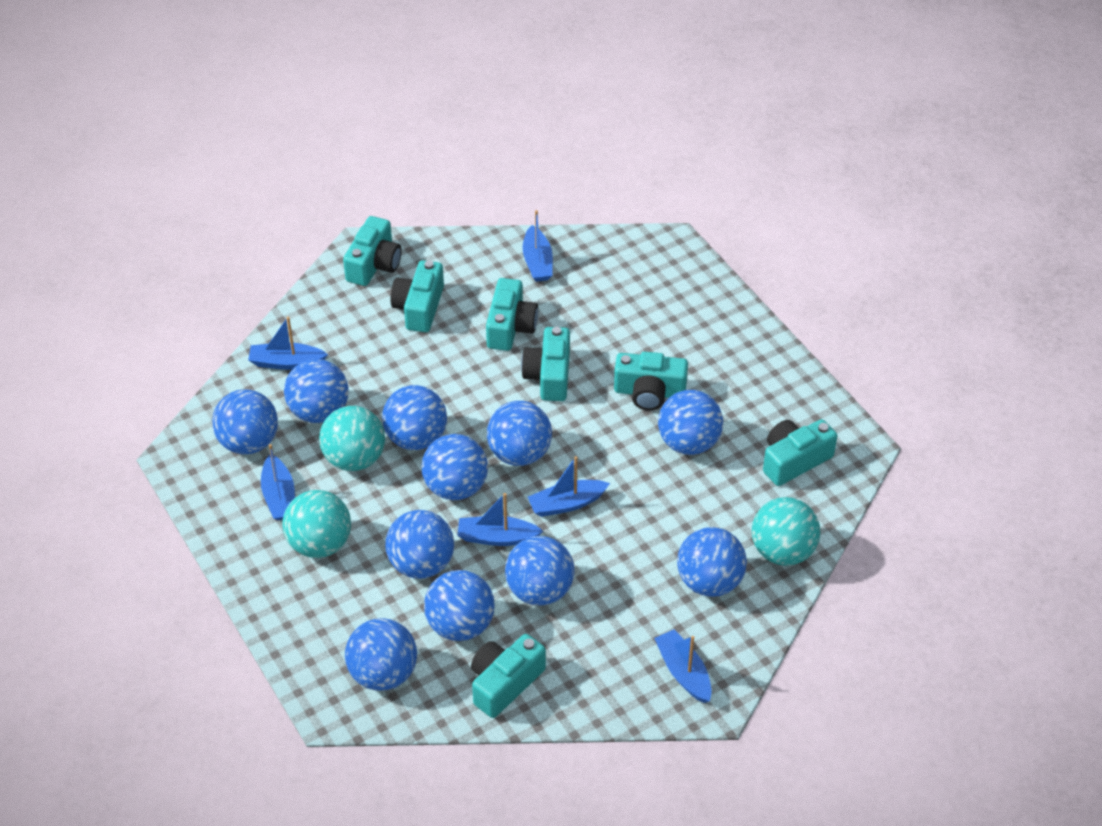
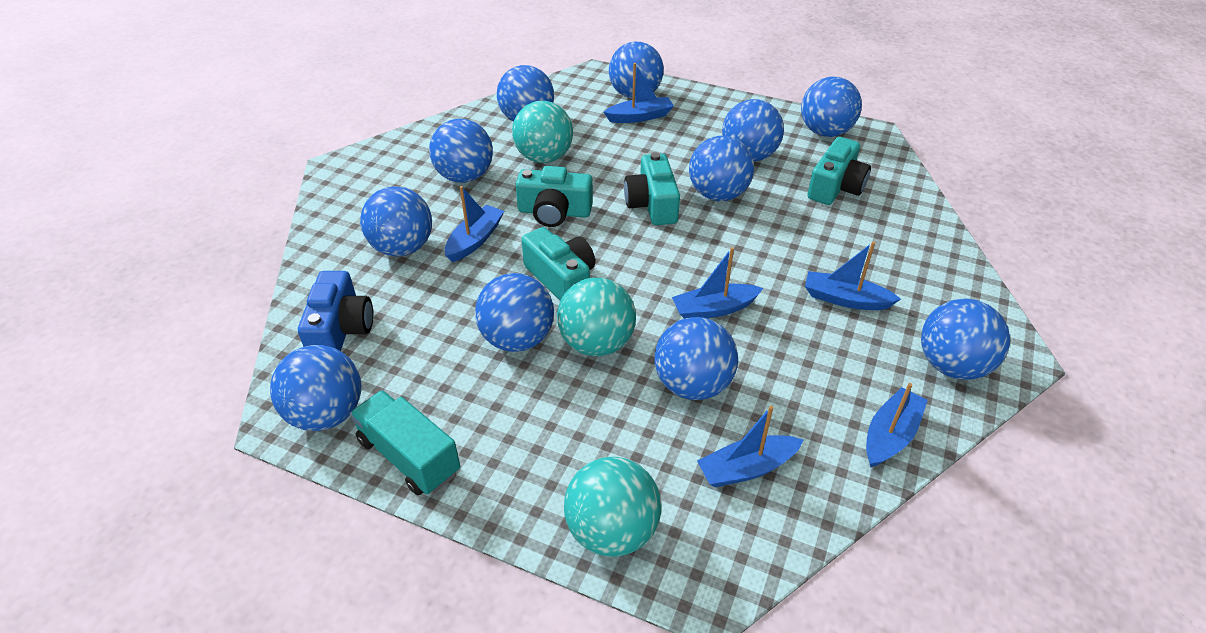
blue camera: none = 0 -> [298,271,373,351] = 1
turquoise camera: [343,216,402,286] [390,260,444,332] [471,634,546,718] [486,278,538,351] [521,327,570,401] [614,352,688,411] [763,419,837,486] = 7 -> [516,166,593,227] [522,227,595,301] [624,152,680,225] [807,137,871,205] = 4
turquoise truck: none = 0 -> [350,390,460,495] = 1

